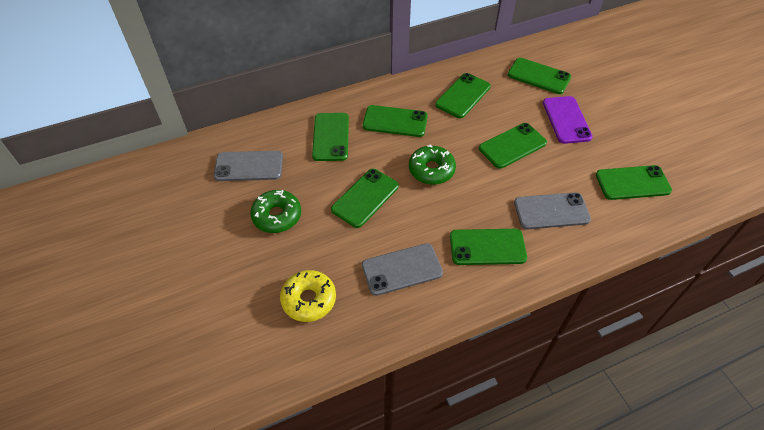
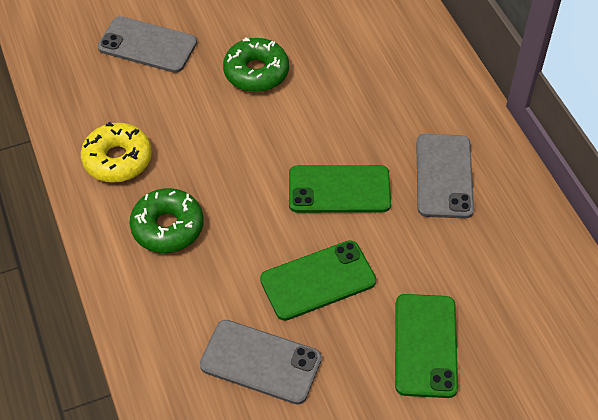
green phone: [312,113,349,161] [331,169,399,228] [363,105,428,137] [435,73,491,118] [450,229,527,265] [479,123,547,169] [508,58,571,94] [596,165,672,200] = 8 -> [260,240,376,321] [289,165,391,213] [395,294,458,398] = 3
purple phone: [543,96,593,144] = 1 -> none = 0

